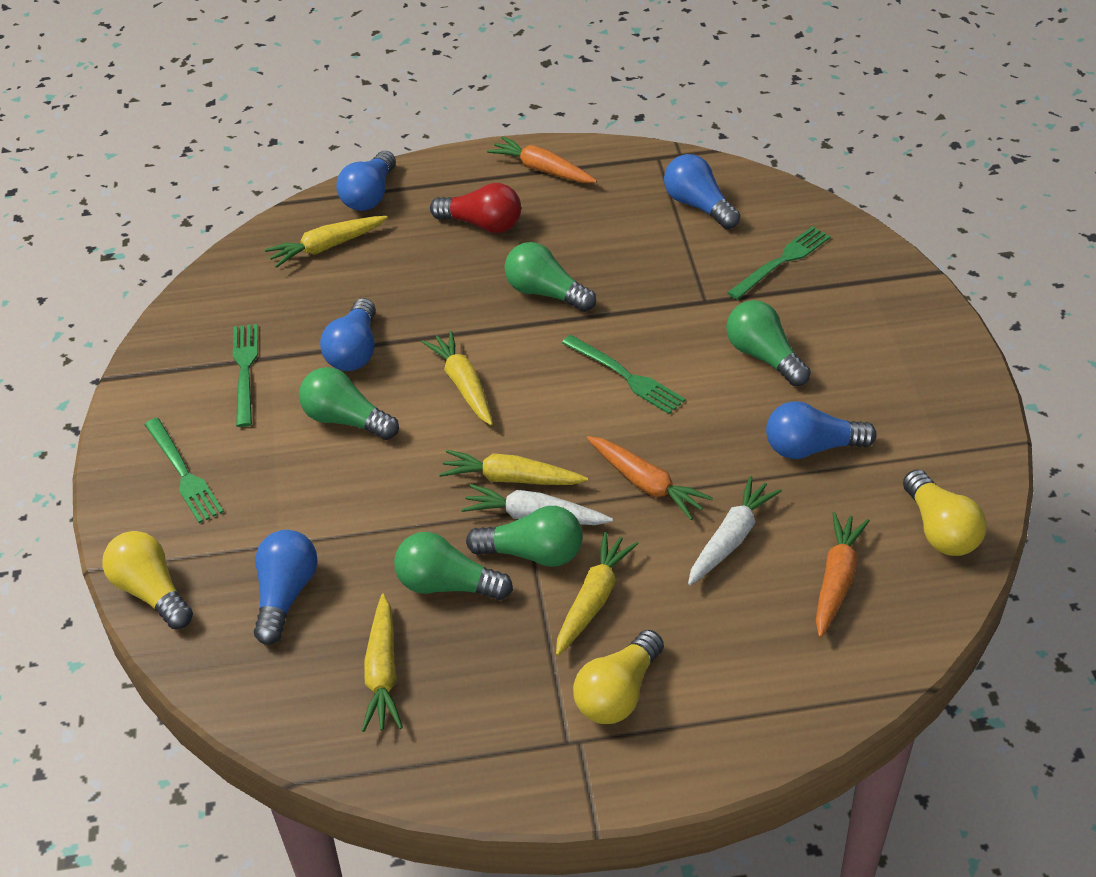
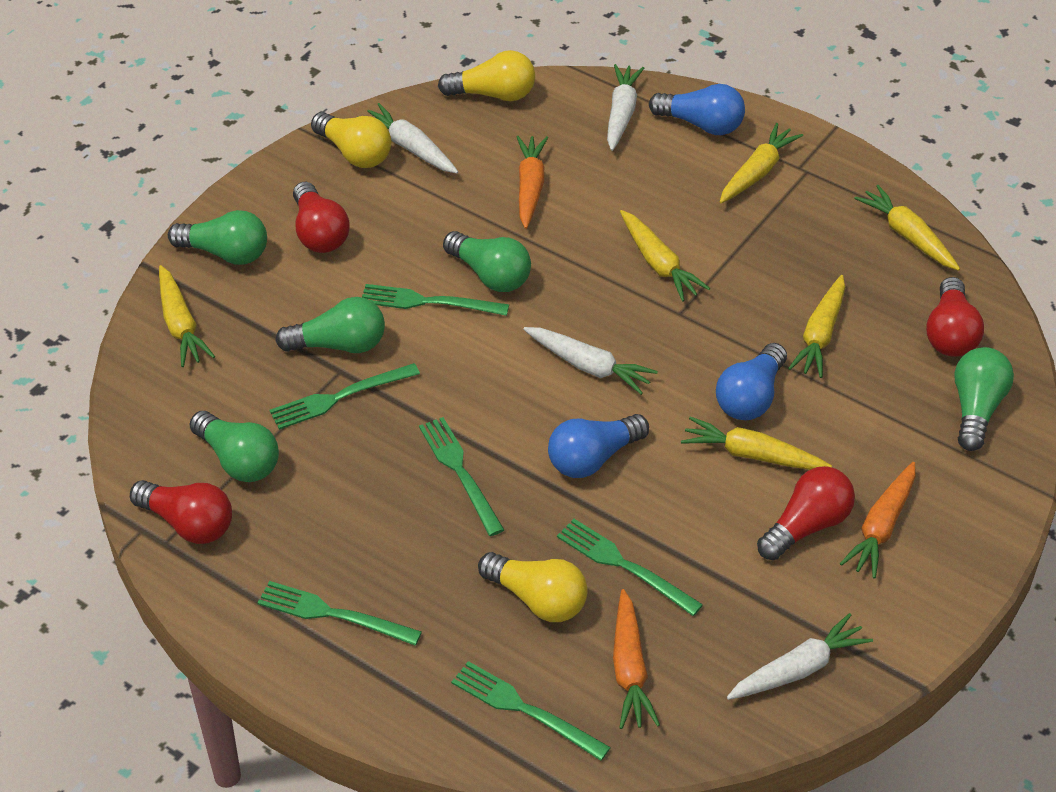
blue light bulb: [254,530,318,645] [320,298,376,371] [336,151,396,211] [664,154,740,229] [766,402,877,459] = 5 -> [548,414,649,478] [649,84,745,135] [716,343,787,420] = 3
green fork: [144,418,224,523] [233,324,258,427] [562,335,685,414] [727,226,831,300] = 4 -> [258,581,422,646] [270,363,420,430] [362,284,509,316] [419,417,504,536] [451,661,611,761] [557,519,703,616] = 6
red light bulb: [430,183,521,233] = 1 -> [130,480,232,544] [293,182,350,253] [757,466,855,560] [926,277,984,357] = 4
white carrot: [461,484,613,525] [688,476,782,585] = 2 -> [357,103,458,173] [523,327,658,395] [607,64,644,151] [727,613,873,700] = 4
yellow carrot: [265,216,388,268] [362,594,403,732] [422,331,493,425] [439,450,588,485] [556,532,639,656] = 5 -> [159,265,215,367] [620,210,710,302] [681,416,832,470] [720,123,803,203] [788,275,845,378] [854,185,960,271] = 6

